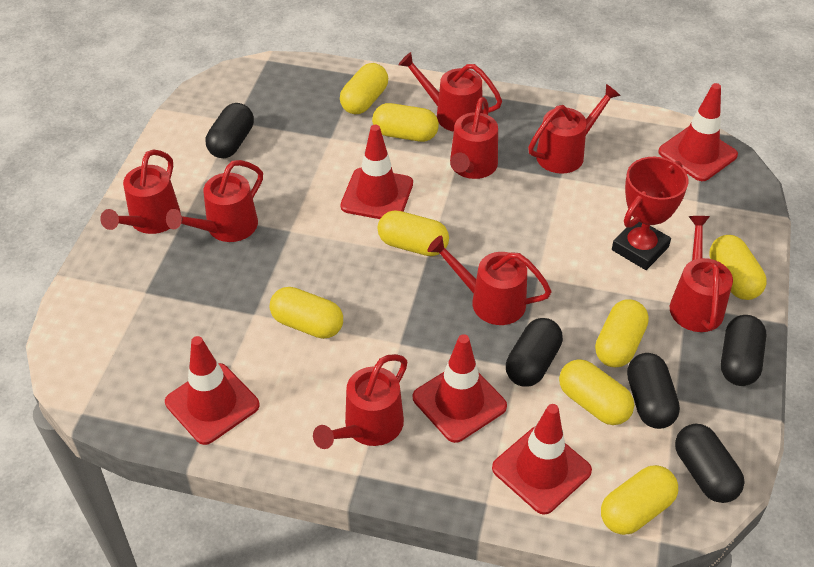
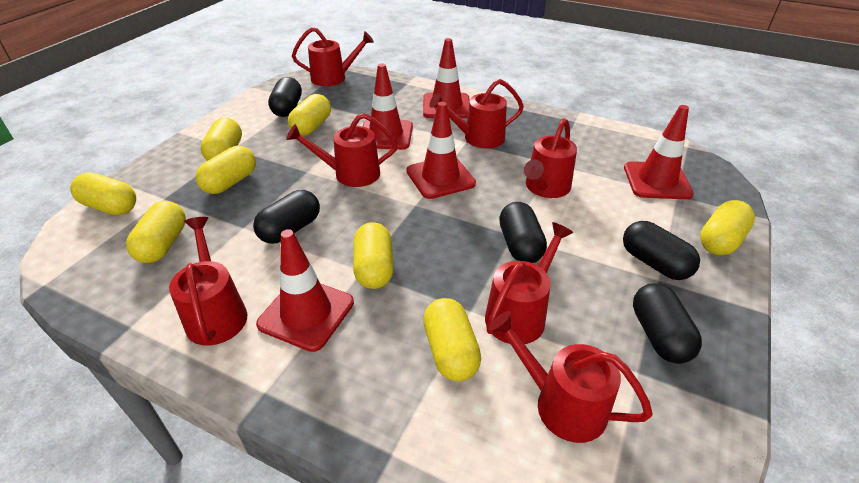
red trophy: [612,157,688,270] = 1 -> none = 0
red watering can: [100,149,180,234] [166,160,263,242] [313,354,407,449] [399,52,502,132] [427,236,552,325] [450,97,498,179] [528,84,621,174] [670,216,733,332] = 8 -> [169,217,247,346] [286,113,398,187] [292,27,374,86] [429,79,524,148] [485,222,573,344] [489,311,653,443] [524,118,577,198] = 7

